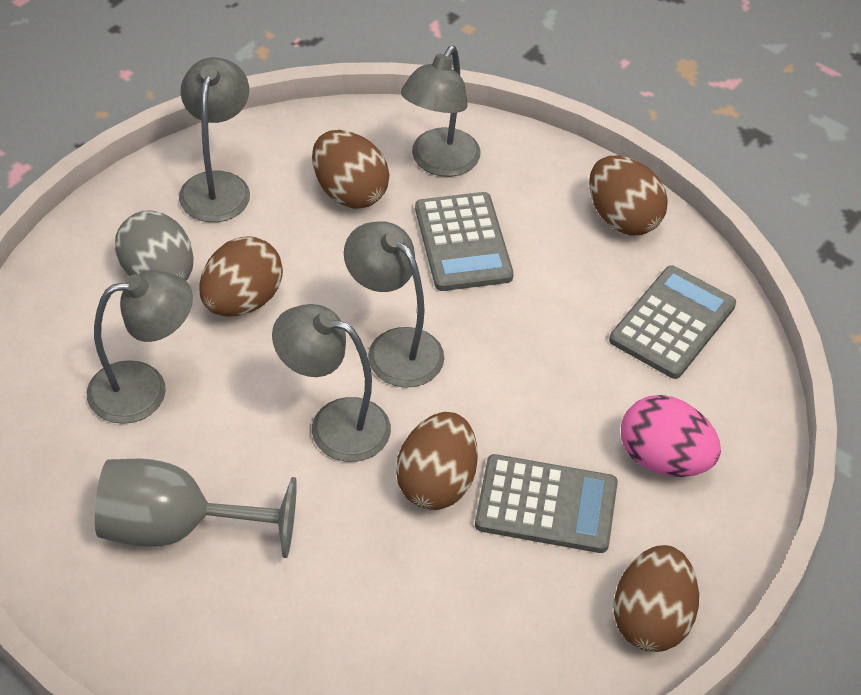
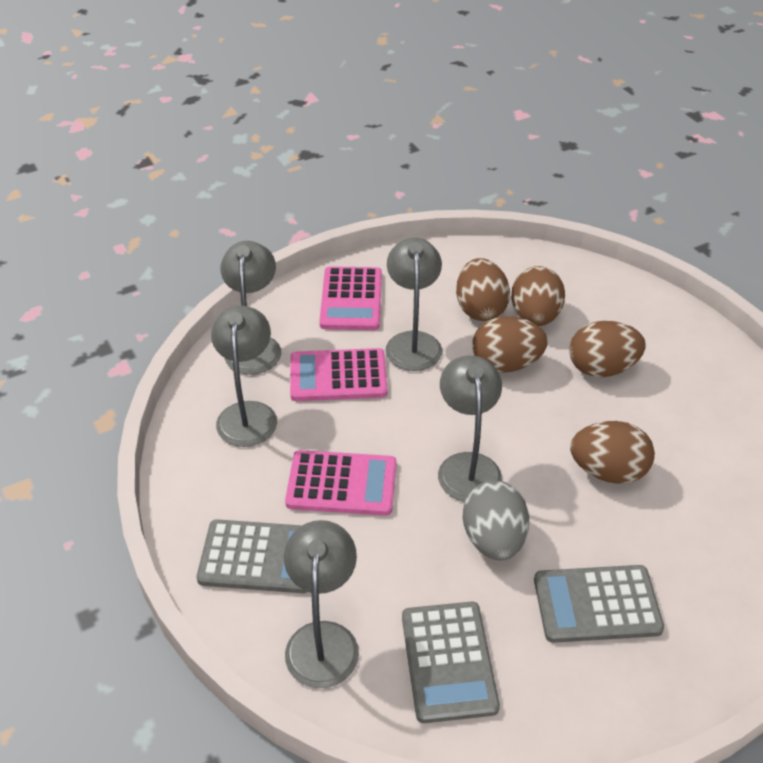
grey goblet: [95,459,297,558] = 1 -> none = 0
pink calculator: none = 0 -> [285,450,396,516] [290,348,387,401] [319,266,382,330] = 3
pink egg: [621,395,721,477] = 1 -> none = 0

